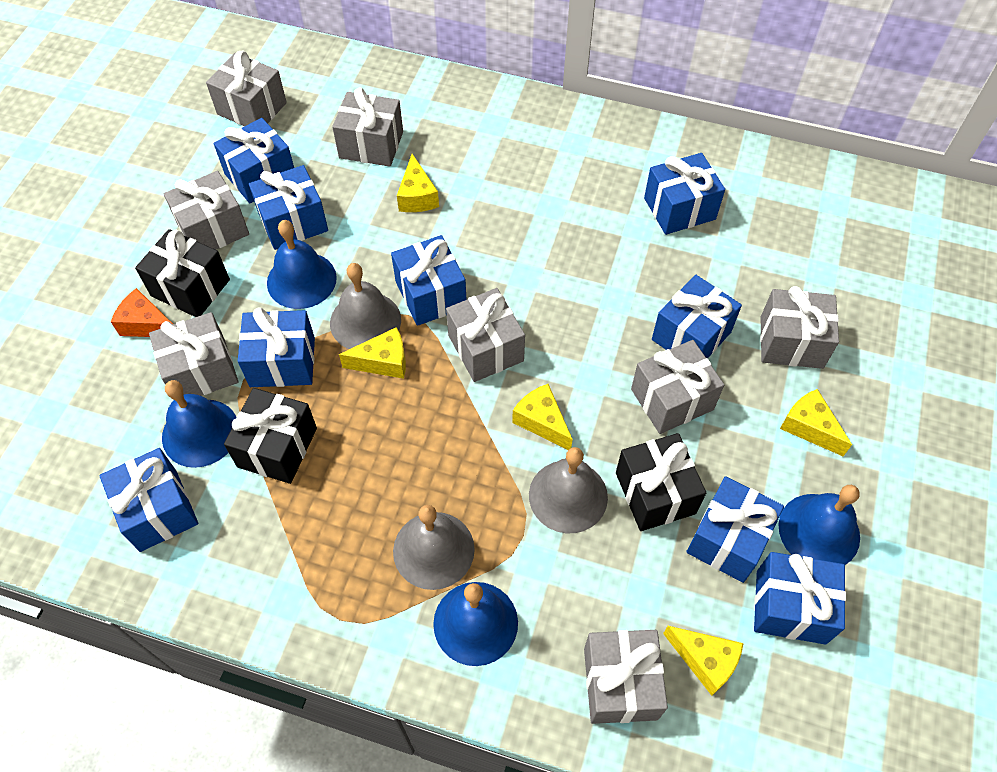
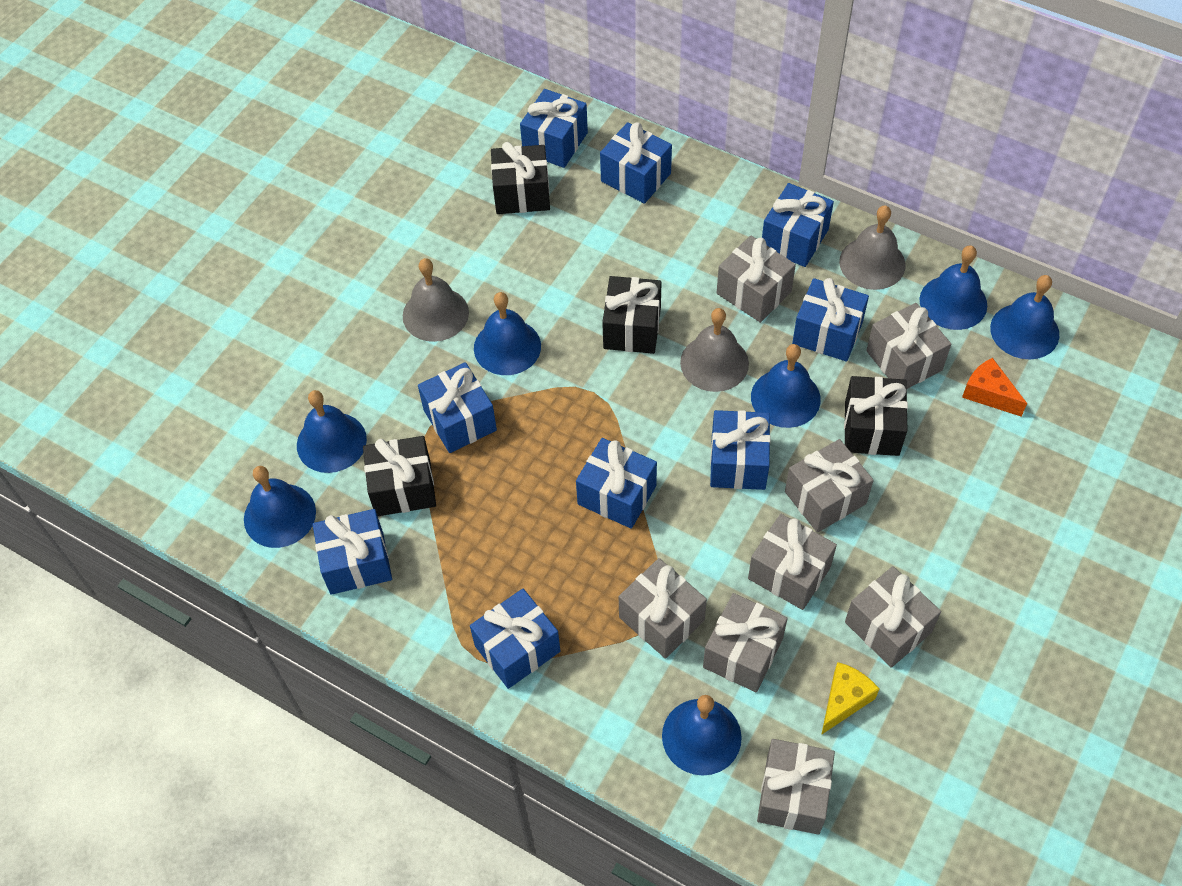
black gift: [135,229,230,317] [224,388,317,484] [616,433,706,531] = 3 -> [363,436,436,516] [491,142,550,214] [602,276,662,354] [844,376,908,456] = 4
blue bell: [162,380,236,468] [267,220,337,309] [433,582,518,666] [779,485,860,565] = 4 -> [244,466,316,548] [297,390,367,473] [474,292,541,375] [662,695,742,776] [751,344,821,428] [919,245,987,330] [990,275,1059,359] = 7
yellow cheese: [339,327,406,379] [397,154,439,212] [512,384,573,450] [663,626,744,696] [780,389,852,456] = 5 -> [821,662,879,735] = 1

